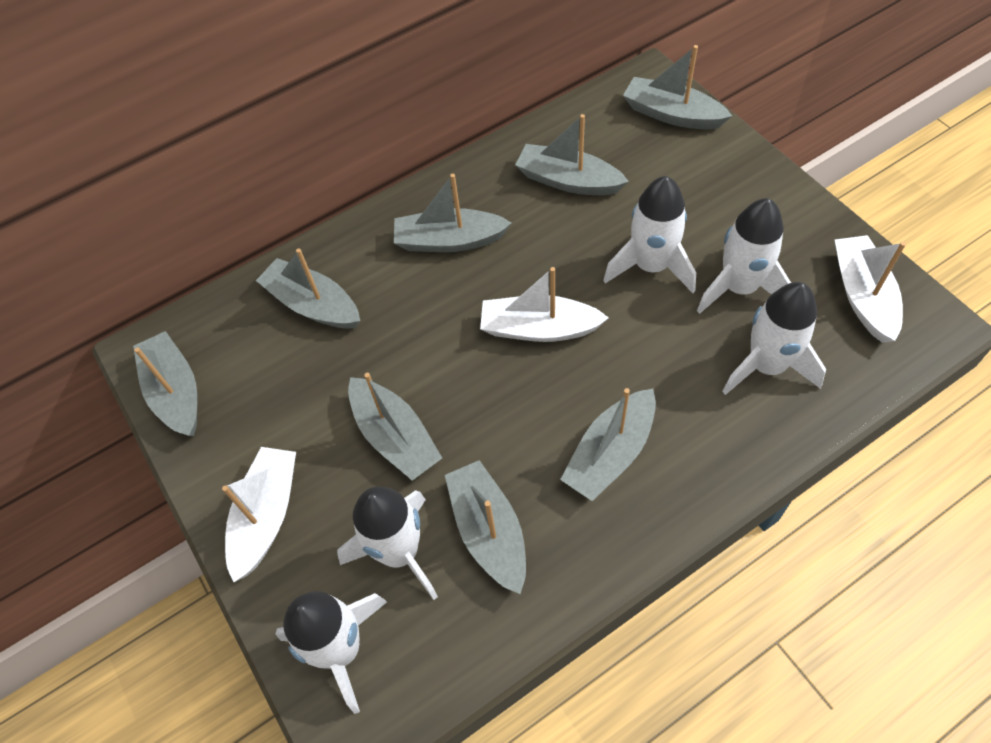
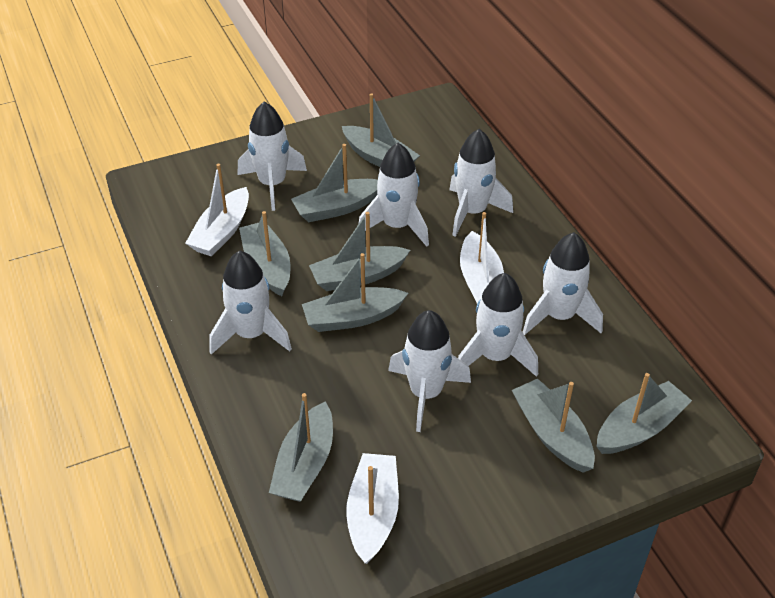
white rocket: [275,591,387,714] [337,486,438,600] [603,176,696,293] [697,198,791,314] [722,282,826,395] = 5 -> [209,251,292,355] [238,102,307,211] [358,143,429,247] [388,310,471,432] [449,129,513,237] [458,273,538,377] [523,232,603,335] = 7

